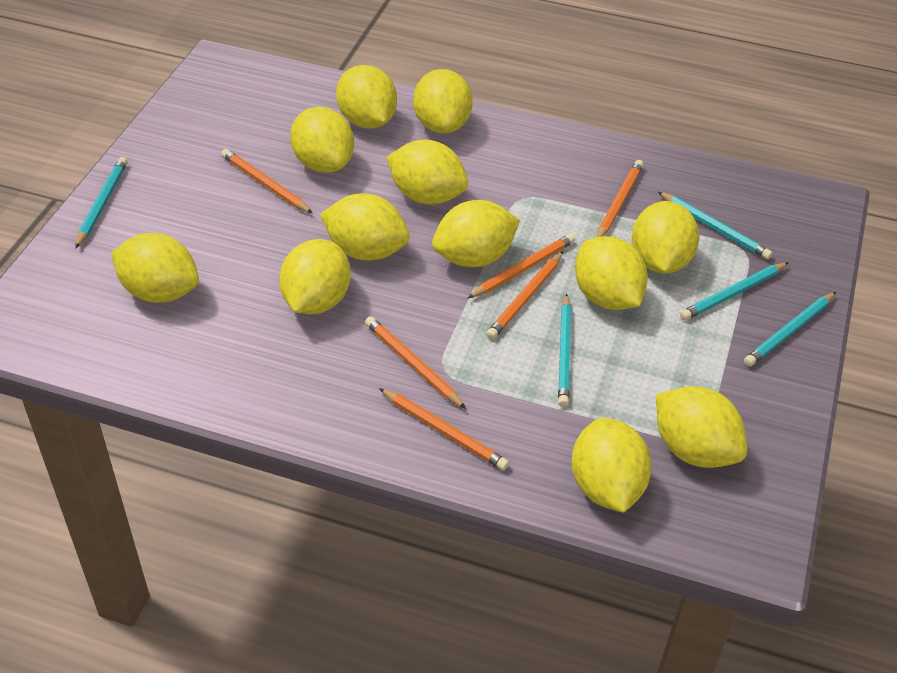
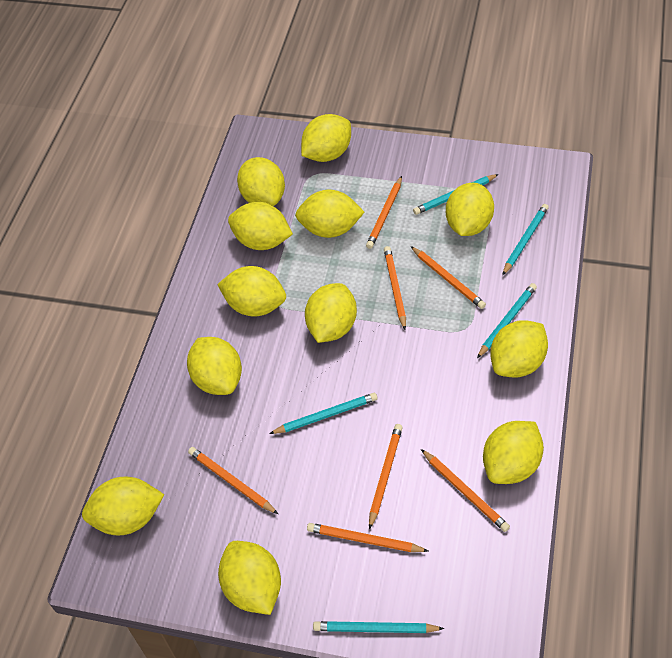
orange pencil: [221,149,312,213] [365,316,466,409] [379,388,509,470] [468,234,575,298] [486,251,563,339] [597,160,643,237] = 6 -> [188,447,278,514] [307,523,428,552] [366,176,402,249] [369,424,403,530] [384,246,406,330] [411,246,486,309] [421,449,510,532] = 7

